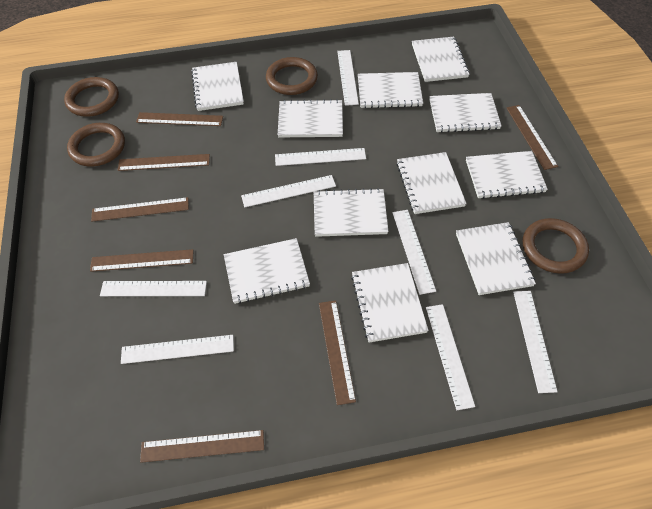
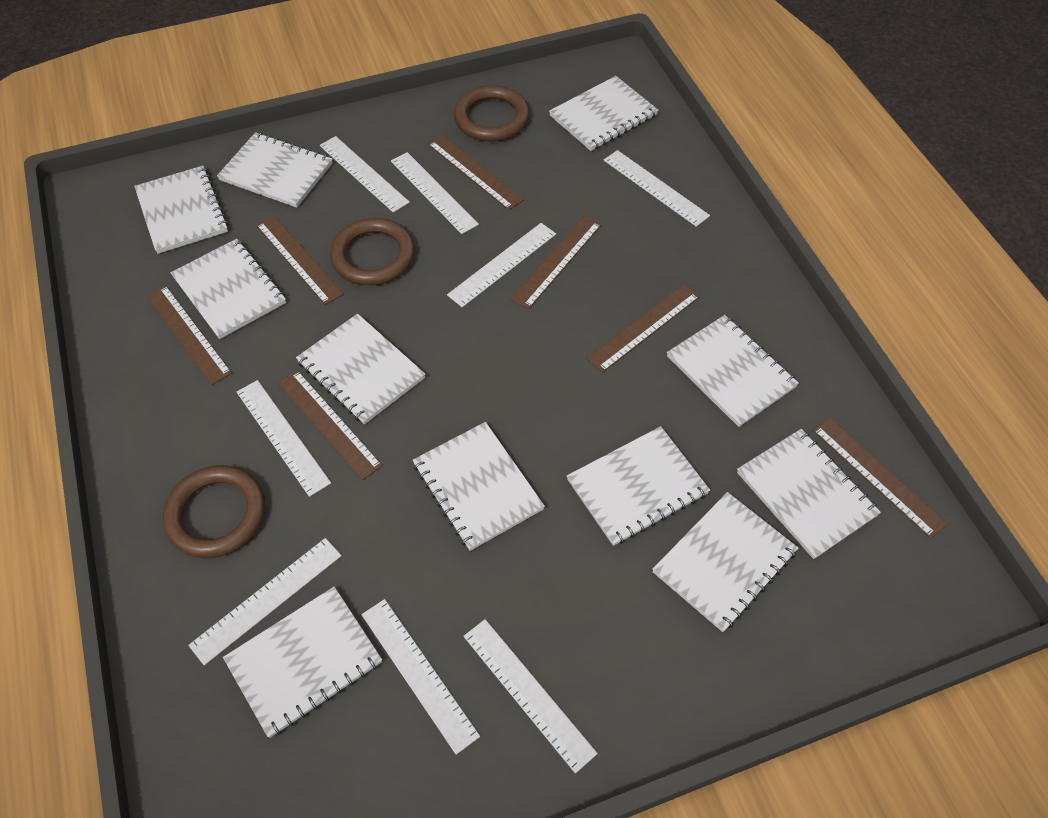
brown ring: [64,77,119,117] [67,123,125,167] [266,57,318,95] [523,218,589,274] = 4 -> [163,465,265,558] [330,218,415,285] [454,85,530,142] = 3

